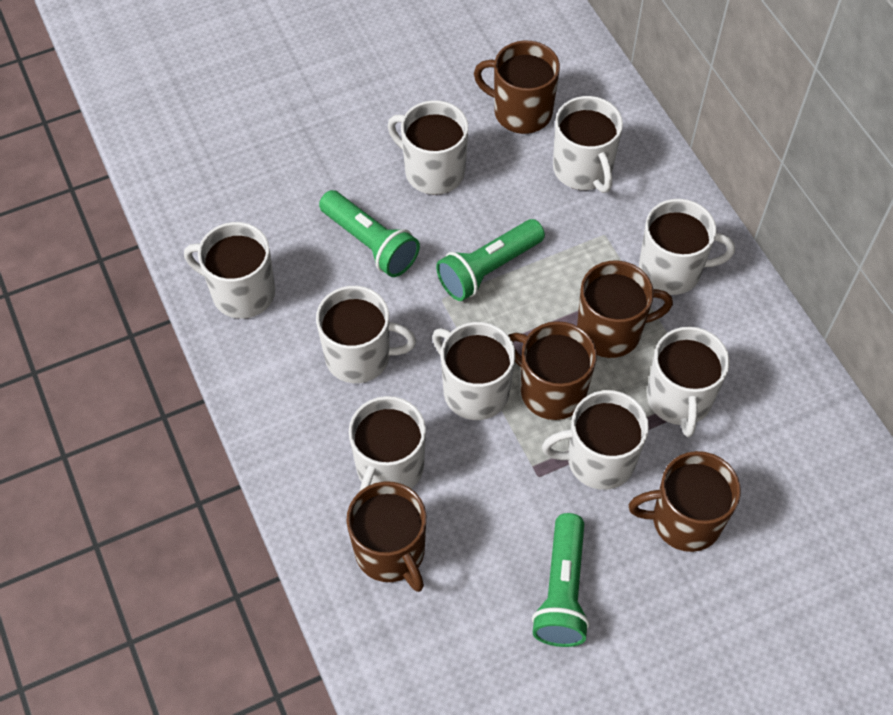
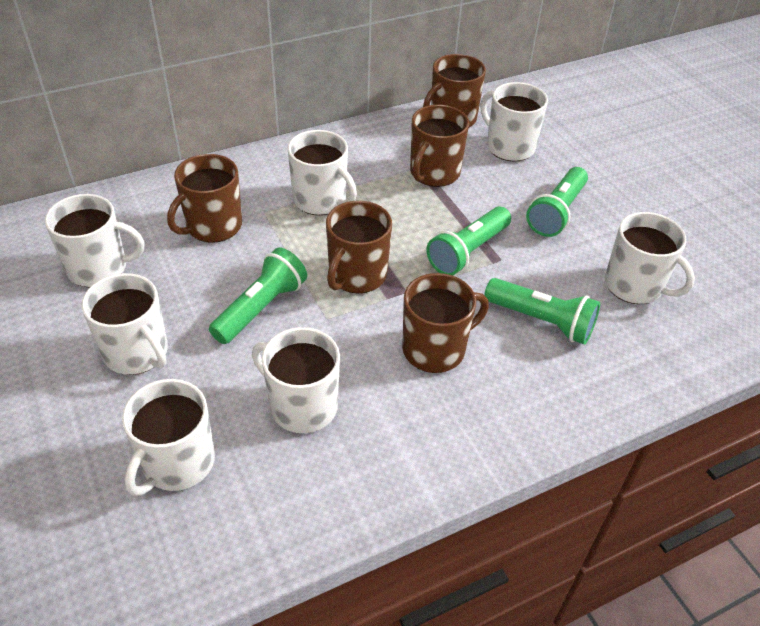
green flashlight: [319,190,420,277] [436,219,545,301] [532,513,590,647] = 3 -> [209,247,307,344] [426,206,511,276] [484,278,600,345] [526,167,588,237] = 4
white mug: [184,222,275,319] [316,286,416,383] [349,396,426,492] [388,100,468,195] [432,322,515,420] [542,390,649,490] [553,96,623,193] [639,199,735,295] [647,327,730,437] = 9 -> [45,194,145,288] [82,273,168,375] [122,379,215,496] [252,327,340,433] [288,130,357,215] [480,82,548,161] [605,212,695,304] = 7

